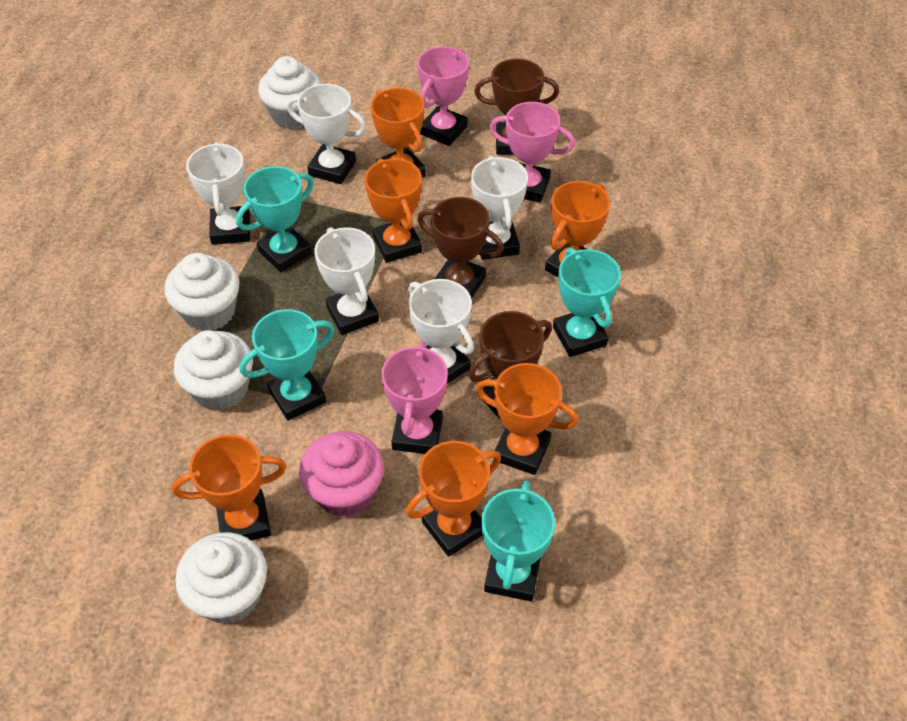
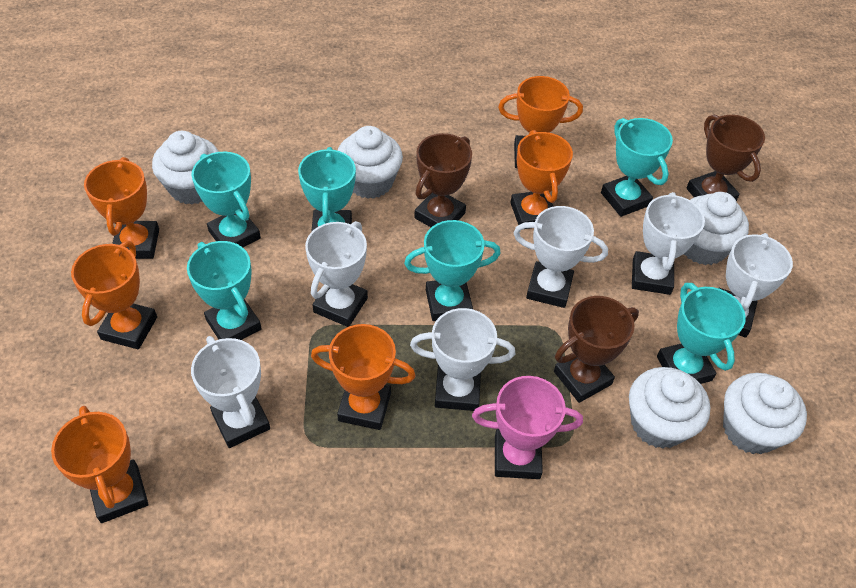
pink cupcake: [299,431,384,517] = 1 -> none = 0
pink trophy: [381,342,448,454] [417,46,469,146] [489,102,575,203] = 3 -> [472,376,583,479] = 1
turquoise trophy: [236,166,314,272] [239,309,335,421] [481,480,555,601] [553,248,621,357] = 4 -> [187,241,262,340] [192,152,261,247] [298,147,356,232] [404,220,501,321] [601,118,673,217] [657,283,746,384] = 6
white cupcake: [164,253,240,331] [174,330,253,411] [175,532,267,624] [258,56,321,129] = 4 -> [152,131,219,205] [337,126,403,199] [629,367,710,449] [684,192,749,265] [723,373,807,454] = 5
white trophy: [186,142,250,245] [287,84,366,184] [314,227,379,335] [408,279,474,384] [471,156,528,260] = 5 -> [191,336,270,448] [305,221,368,327] [410,308,515,411] [514,206,608,308] [632,192,705,295] [719,233,793,338] = 6

